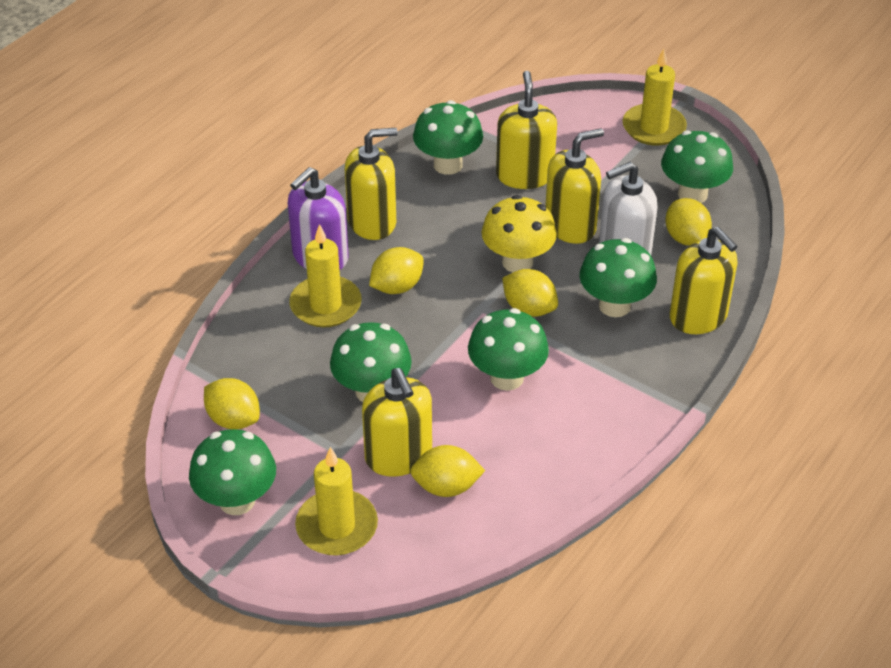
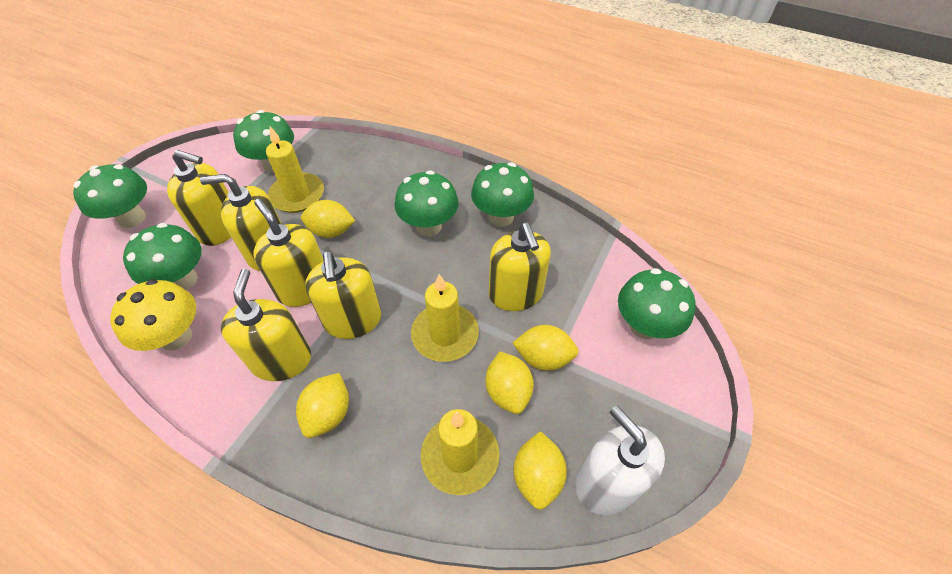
purple soap dispenser: [288,167,349,270] = 1 -> none = 0
yellow soap dispenser: [345,128,398,240] [362,368,432,477] [496,71,557,189] [545,128,604,244] [670,227,738,334] = 5 -> [167,150,231,246] [200,174,281,271] [221,269,311,381] [254,199,324,307] [305,251,381,339] [489,223,551,311] = 6

